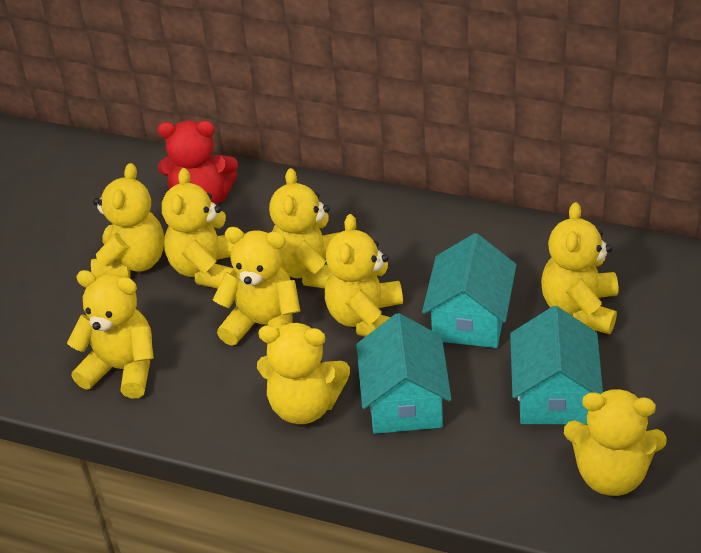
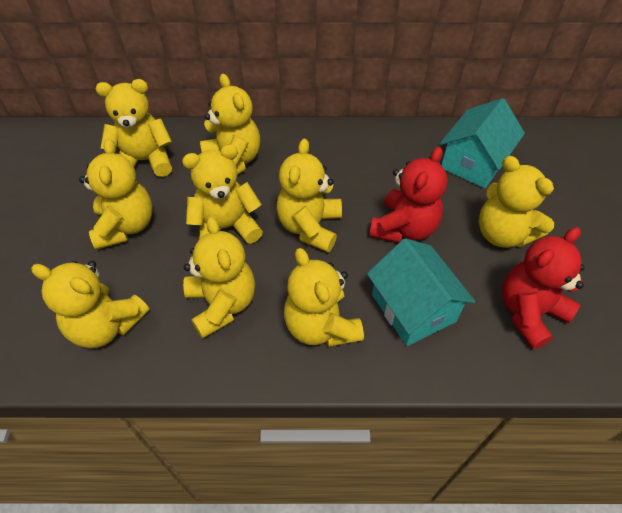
red teddy bear: [158,120,238,205] = 1 -> [369,147,447,243] [502,227,585,349] = 2
turquoise house: [356,313,451,434] [422,233,517,348] [510,306,603,424] = 3 -> [367,238,475,346] [440,98,525,189] = 2

